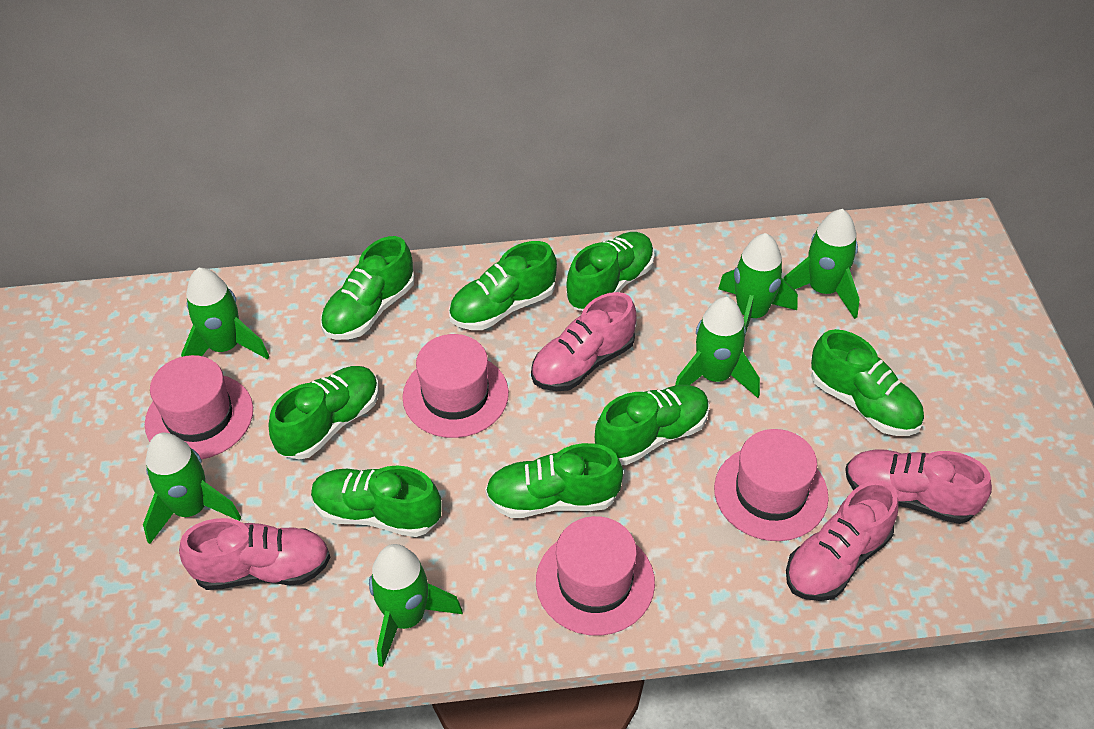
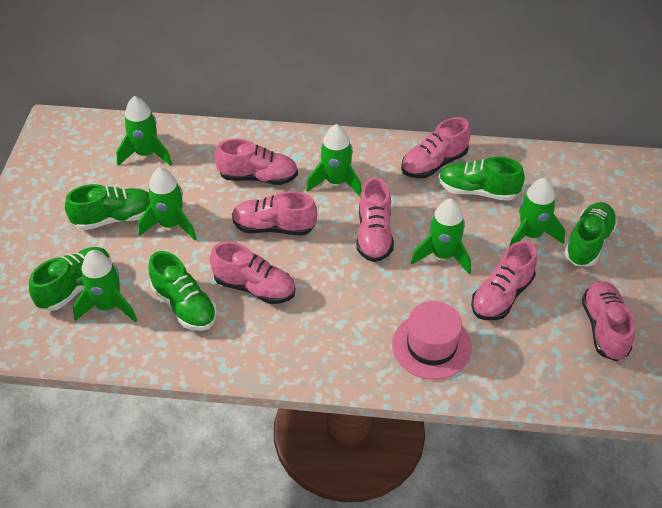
green shoe: [269,366,379,460] [311,466,441,537] [321,236,415,340] [449,241,557,330] [485,443,623,518] [566,232,655,311] [595,385,710,465] [811,329,924,436] = 8 -> [29,247,112,311] [65,184,150,230] [148,251,217,331] [439,157,525,201] [564,202,617,266] = 5
pink hat: [145,355,253,460] [402,334,509,438] [536,516,655,636] [714,429,829,541] = 4 -> [392,301,472,380] = 1
pink shoe: [179,518,331,590] [531,292,637,391] [786,480,899,601] [845,450,992,524] = 4 -> [210,242,295,304] [215,139,298,185] [232,191,317,235] [356,177,394,262] [401,117,471,178] [471,241,537,320] [582,281,635,361] = 7

